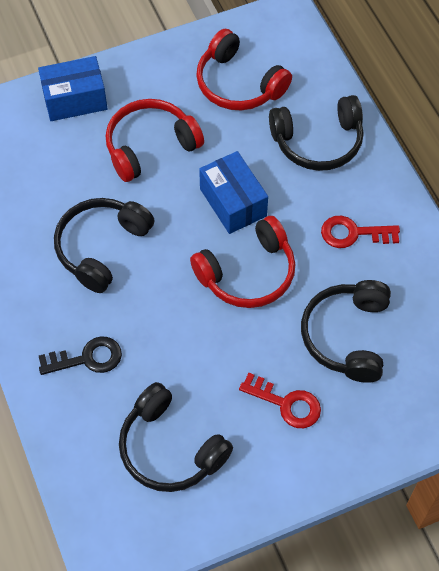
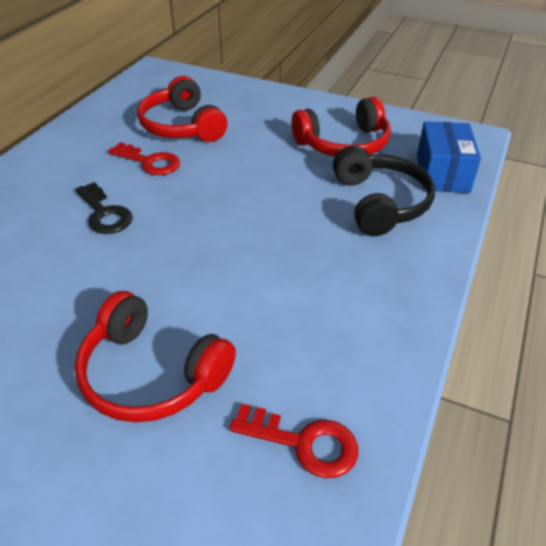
black headphones: [54,198,155,293] [119,382,233,492] [269,95,364,171] [301,280,391,383] = 4 -> [333,146,435,236] = 1
blue box: [38,56,108,121] [199,151,268,234] = 2 -> [417,121,481,193] = 1

